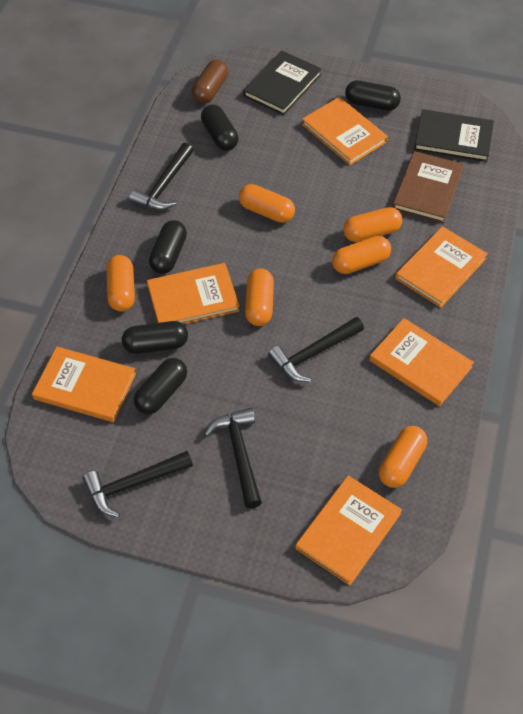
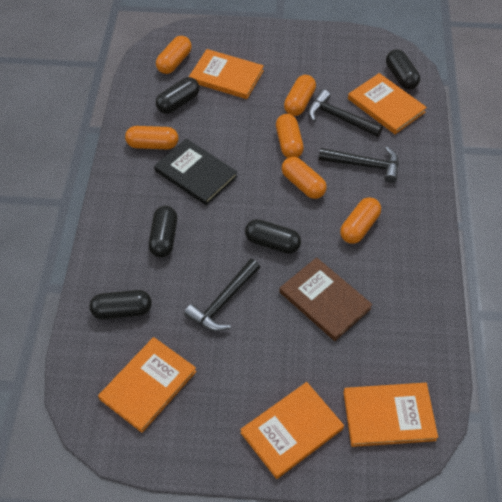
black book: [243,51,322,115] [414,109,494,162] = 2 -> [154,139,238,205] = 1
black hammer: [82,451,193,517] [129,143,193,210] [204,408,262,508] [268,317,364,382] = 4 -> [184,259,260,331] [308,89,383,137] [318,147,399,183] = 3
brown capsule: [192,59,228,104] = 1 -> none = 0
orange book: [32,347,136,422] [147,263,240,324] [295,475,402,586] [302,97,388,165] [369,318,474,406] [395,226,488,308] = 6 -> [98,337,197,433] [189,49,264,99] [240,382,344,479] [343,383,438,447] [348,73,427,134] = 5

